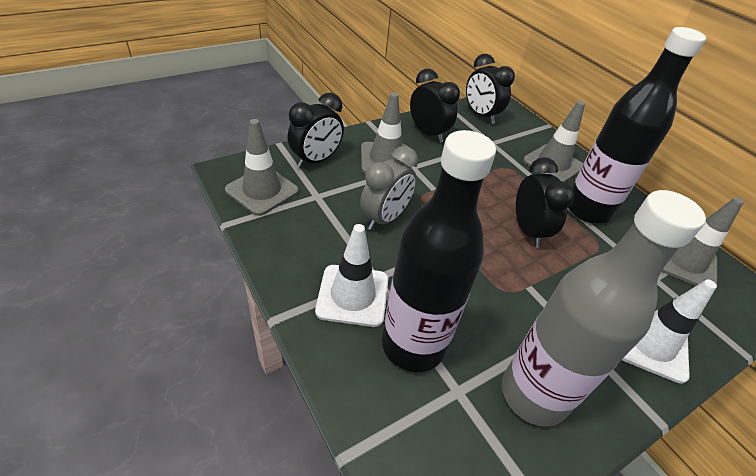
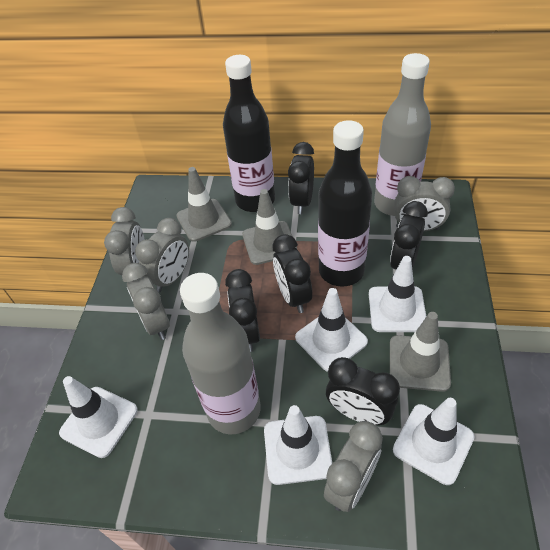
black clock: [288,93,344,168] [410,69,460,143] [466,54,515,124] [516,157,574,248] = 4 -> [225,269,260,352] [273,234,312,313] [288,142,314,214] [326,357,400,425] [390,201,428,270] = 5
grey bottle: [502,190,706,427] = 1 -> [180,273,261,434] [374,53,431,216] = 2
grey clock: [360,146,418,230] = 1 -> [104,207,145,275] [122,263,170,340] [135,218,189,293] [324,421,383,512] [394,176,455,232] = 5
grey traffic cone: [225,119,299,216] [361,93,412,173] [523,101,585,182] [662,197,744,286] = 4 -> [176,167,232,242] [242,189,297,265] [390,312,451,392] = 3
white traffic cone: [315,224,388,327] [622,279,717,384] = 2 -> [59,376,138,458] [264,405,332,485] [295,288,368,372] [369,256,426,332] [393,398,475,485] = 5

